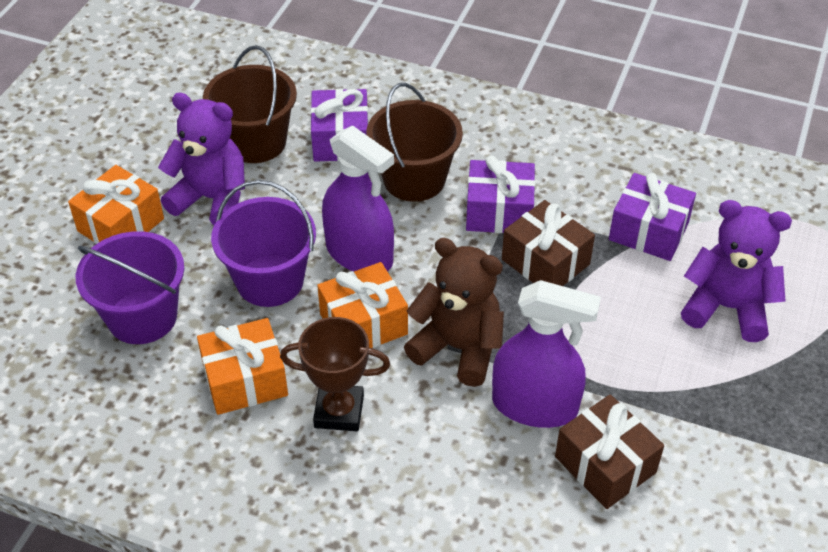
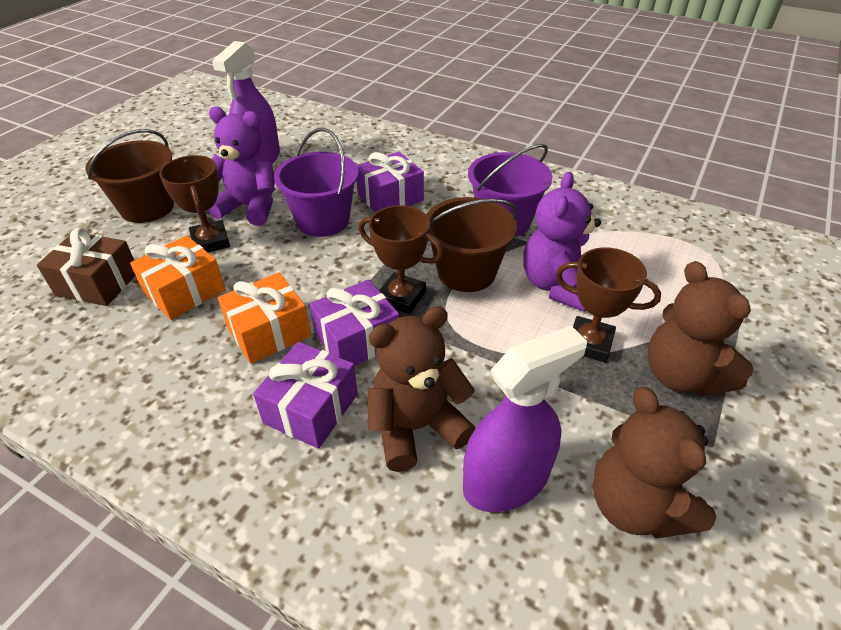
brown gift: [502,200,595,286] [555,394,664,509] = 2 -> [37,228,136,306] = 1
brown teddy bear: [404,238,504,387] = 1 -> [368,306,476,472] [592,387,716,539] [648,261,754,397] = 3
brown trophy: [280,317,390,431] = 1 -> [159,155,230,252] [358,205,443,314] [555,247,661,363] = 3
orange gift: [68,165,164,244] [197,318,288,415] [317,262,408,348] = 3 -> [130,235,225,320] [218,273,311,364] = 2

